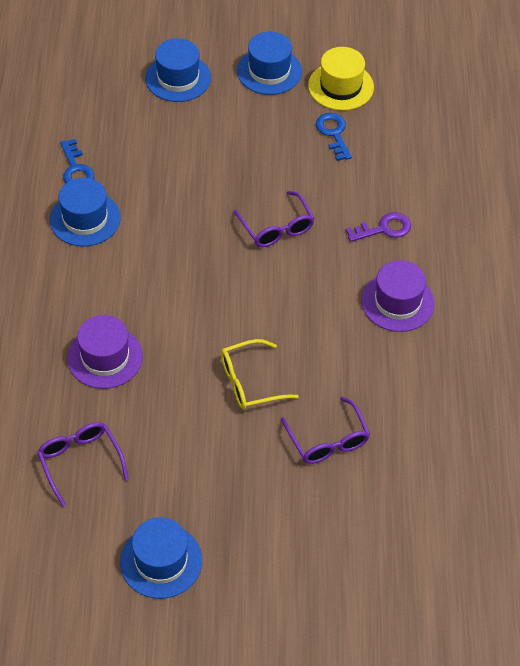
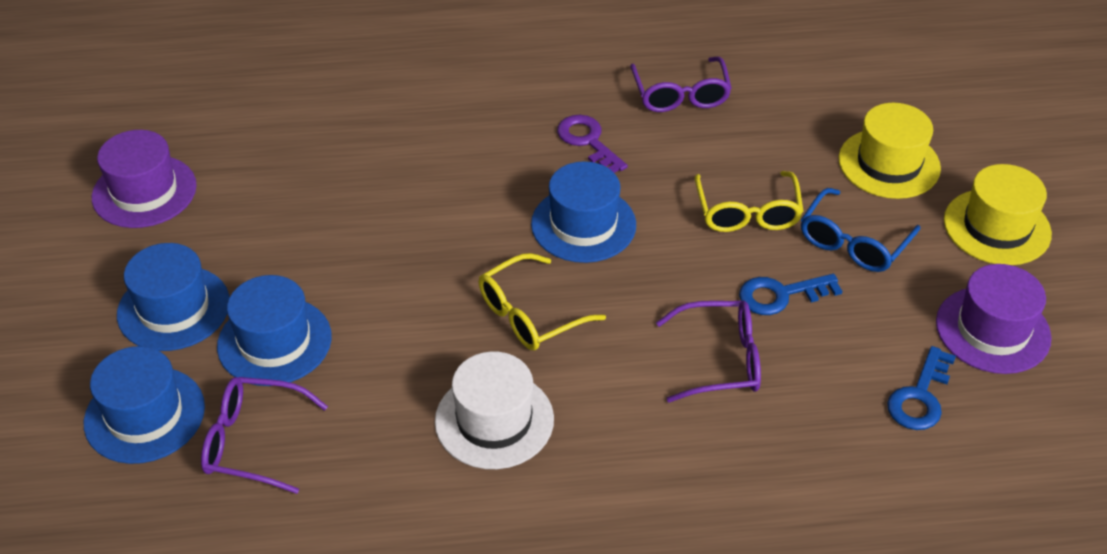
blue glasses: none = 0 -> [801,188,921,272] = 1
white hat: none = 0 -> [435,351,554,469] = 1
yellow glasses: [221,339,299,409] = 1 -> [479,253,606,350] [695,171,803,232] = 2
yellow hat: [308,47,374,111] = 1 -> [839,103,941,199] [944,164,1052,265] = 2

